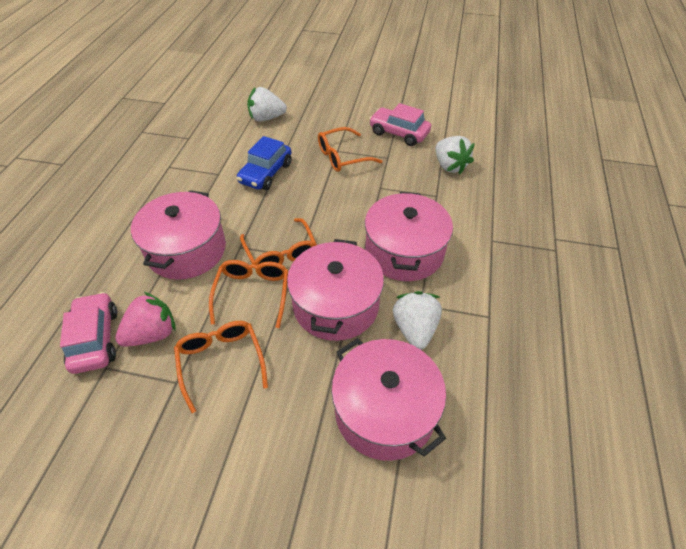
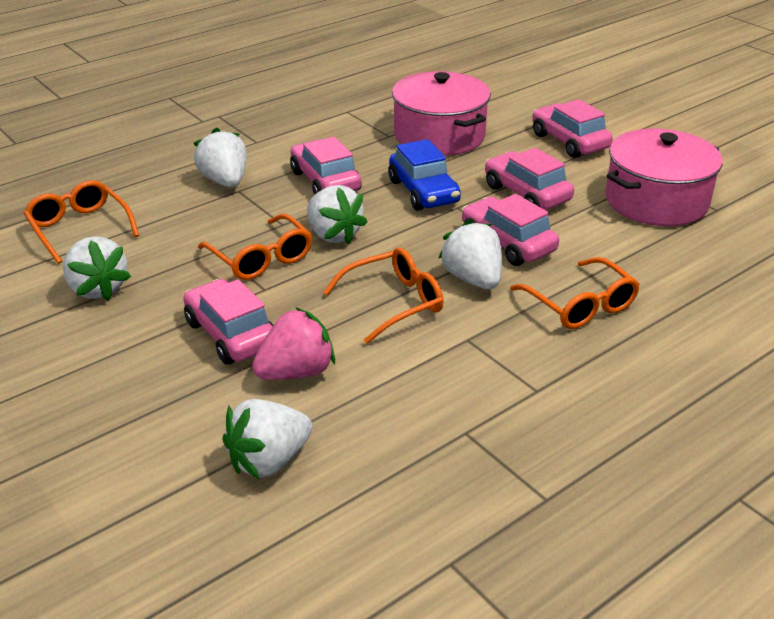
pink car: [60,292,117,374] [369,103,431,146] = 2 -> [183,279,273,364] [290,137,362,195] [462,194,559,266] [485,148,574,210] [532,99,613,158] = 5
pink pot: [131,190,226,280] [287,239,384,341] [331,338,446,461] [365,192,453,281] = 4 -> [392,71,491,156] [605,128,723,226] = 2
white strawberry: [247,87,287,122] [393,291,442,350] [436,136,475,174] = 3 -> [63,236,131,301] [194,127,247,187] [222,399,313,479] [307,185,367,245] [438,219,502,289] = 5

